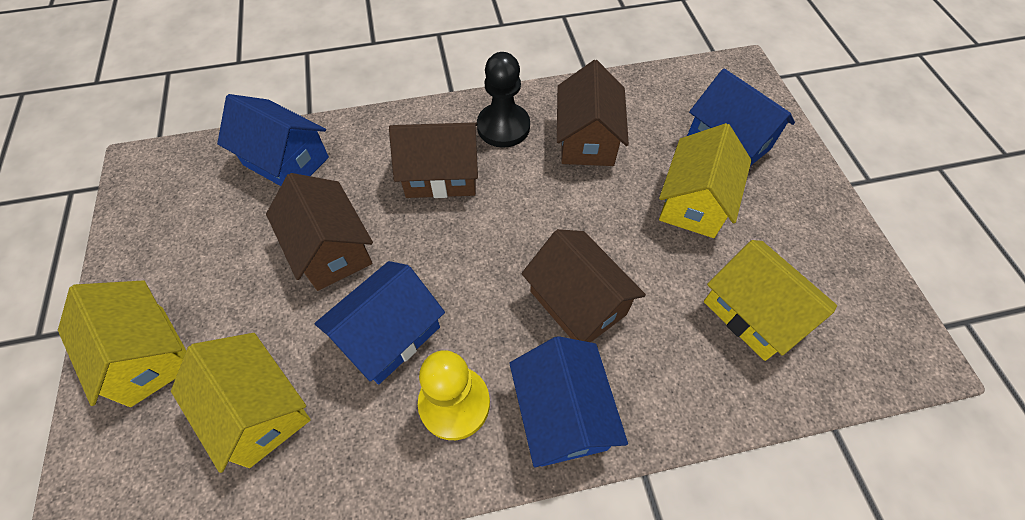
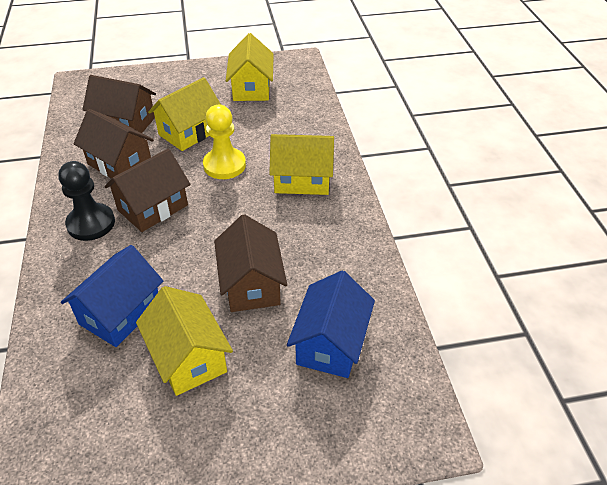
blue house: [217,94,329,186] [315,261,445,384] [509,336,628,467] [687,69,795,166] = 4 -> [61,245,163,347] [287,271,375,378] = 2

